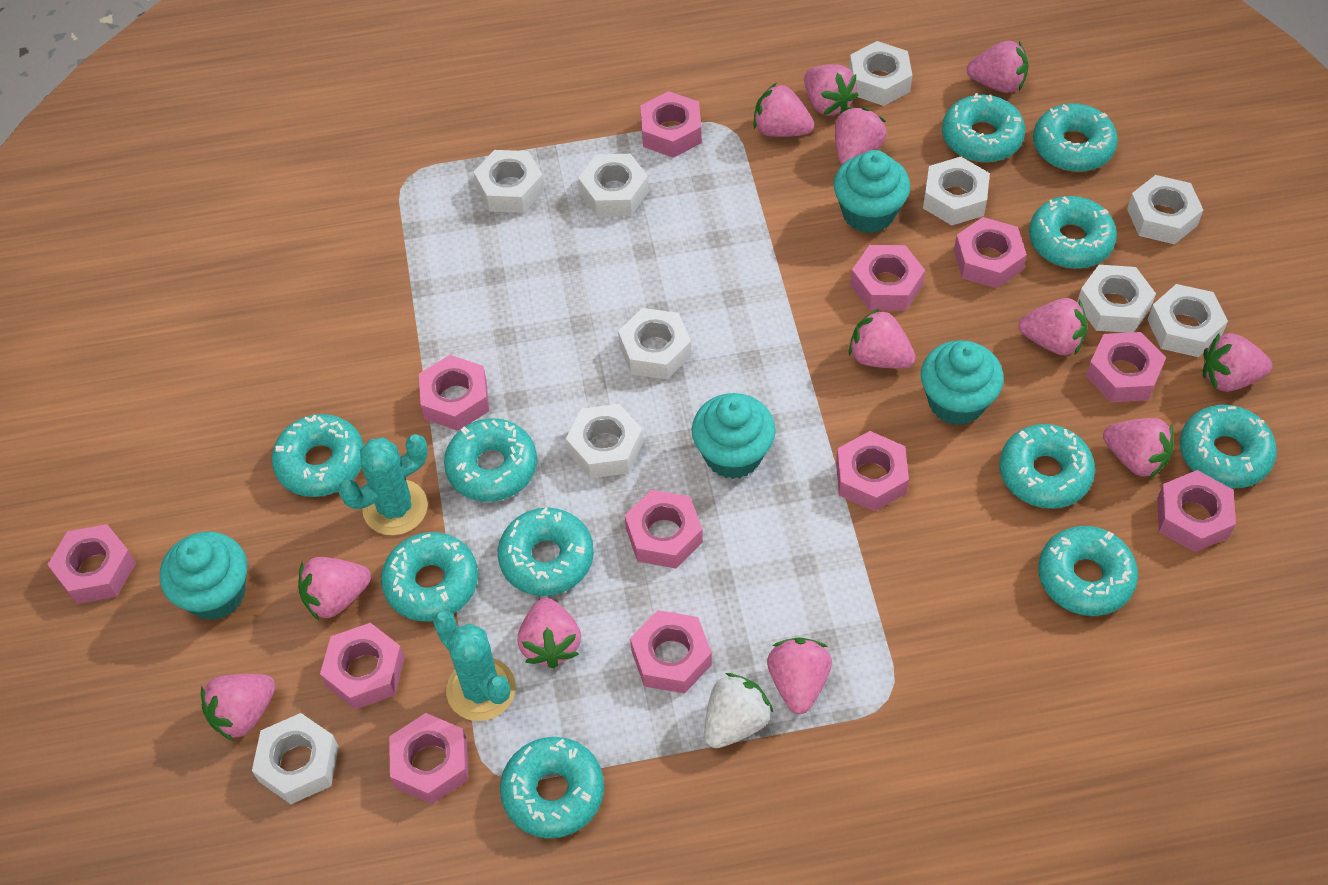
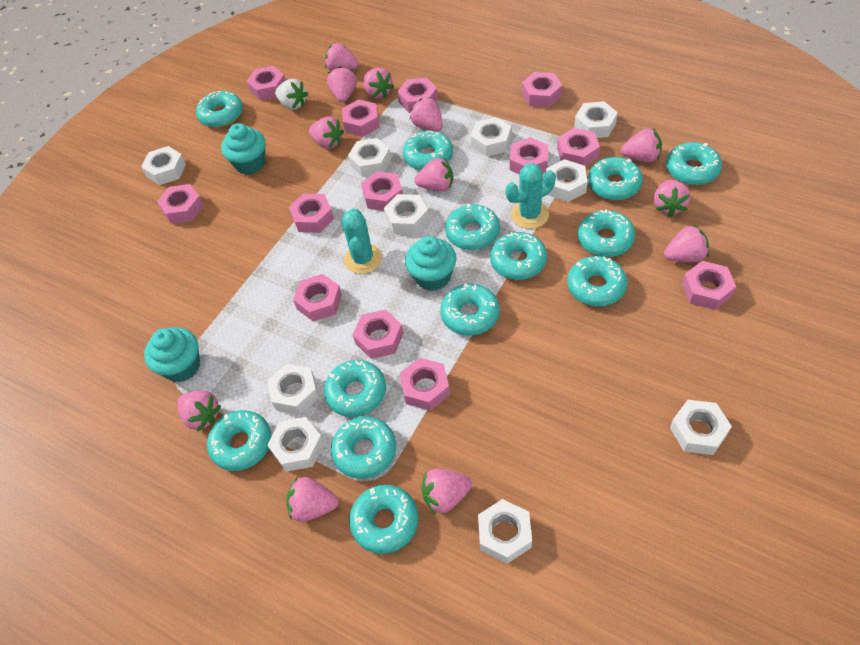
pink nut: [48,524,136,604] [320,623,405,710] [389,713,469,804] [419,355,489,431] [625,490,703,569] [630,610,712,694] [640,91,702,158] [836,431,909,511] [850,245,925,311] [954,217,1027,288] [1086,332,1166,402] [1157,470,1236,552] = 12 -> [157,184,204,224] [246,66,286,101] [289,193,334,233] [293,274,342,321] [342,99,380,137] [353,310,403,359] [361,171,403,211] [397,78,438,113] [400,358,450,411] [510,137,549,174] [522,72,562,107] [557,128,600,166] [682,261,736,310] = 13
turquoise cupcake: [160,532,247,620] [692,393,776,479] [834,150,910,233] [921,340,1004,425] = 4 -> [144,327,200,382] [221,123,266,175] [405,236,456,291] = 3
turquoise donut: [272,414,364,497] [381,532,478,621] [444,418,537,502] [498,507,594,596] [500,737,604,838] [942,93,1026,163] [1000,424,1095,509] [1029,196,1117,269] [1033,103,1118,172] [1038,526,1138,616] [1180,405,1277,488] = 11 -> [196,91,243,128] [207,410,271,471] [324,360,386,417] [331,416,396,479] [349,485,419,554] [403,130,453,171] [440,283,500,336] [445,203,500,250] [490,232,547,280] [567,256,627,306] [578,209,635,257] [588,157,643,200] [666,142,722,185] = 13

